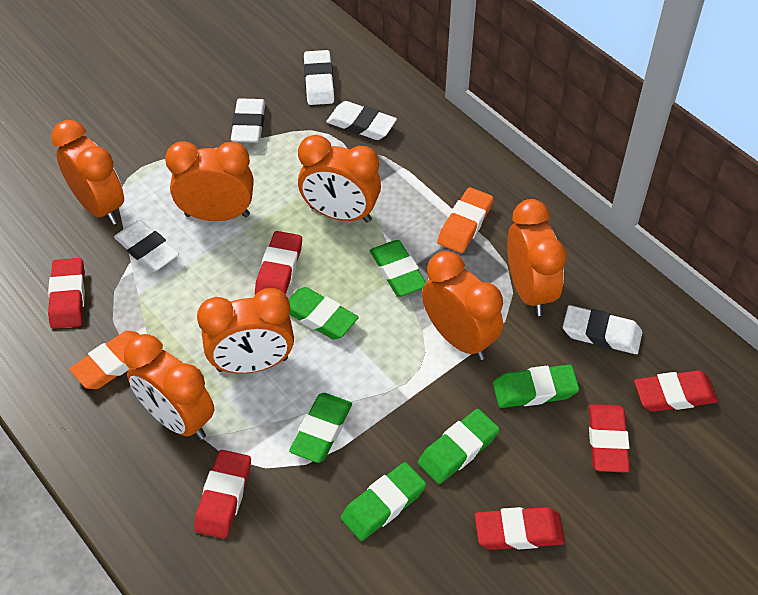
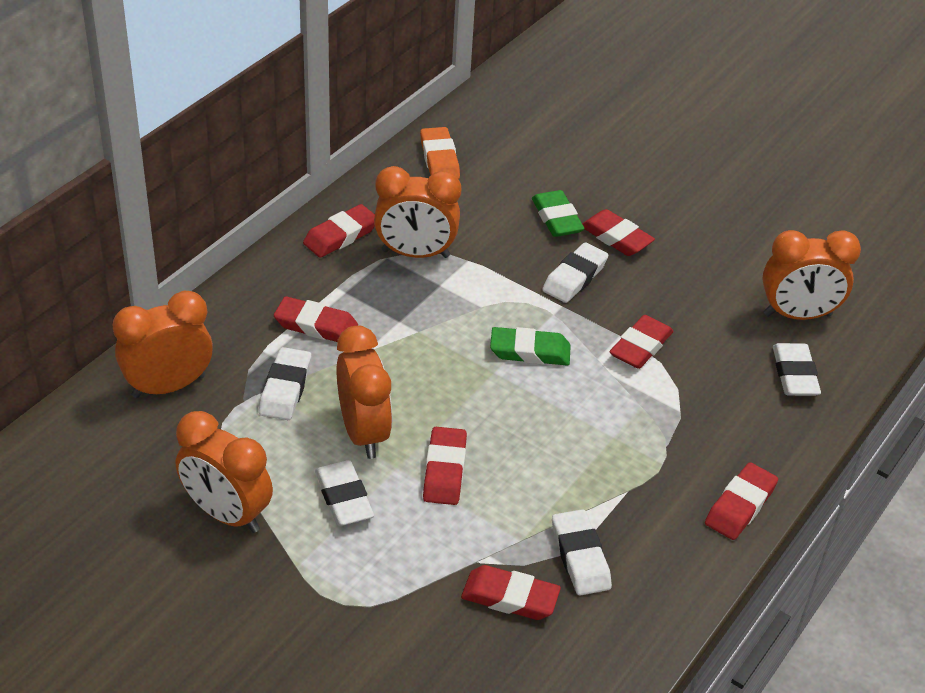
green eraser: [289,287,359,340] [289,393,352,463] [341,462,426,541] [370,240,426,296] [418,409,500,484] [493,365,579,408] = 6 -> [490,327,571,365] [532,190,584,237] = 2
orange clock: [51,120,124,225] [124,334,214,440] [165,141,254,221] [197,288,294,374] [298,135,381,223] [422,251,503,360] [507,199,567,316] = 7 -> [113,291,213,398] [176,411,273,533] [336,326,392,459] [374,166,461,258] [762,230,861,320] = 5
orange eraser: [69,331,140,389] [437,187,493,253] = 2 -> [420,127,460,179] = 1
red eraser: [48,258,85,329] [194,450,251,539] [255,231,302,295] [475,507,565,550] [589,404,630,473] [634,370,718,412] = 6 -> [274,296,358,342] [303,204,375,258] [423,427,467,505] [461,565,561,620] [582,209,655,256] [609,315,673,369] [705,463,778,540] = 7

